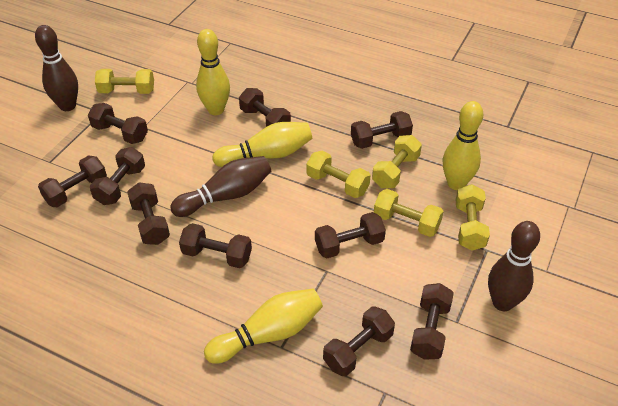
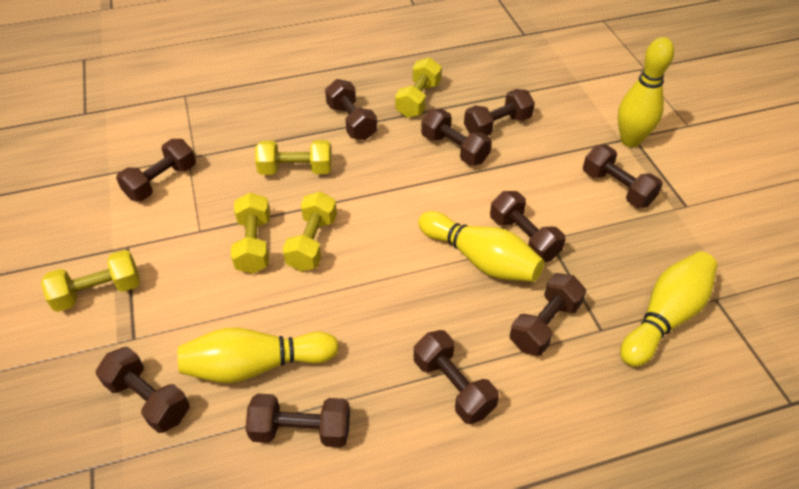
brown bowling pin: [35,25,78,111] [170,156,271,217] [488,221,540,311] = 3 -> none = 0

